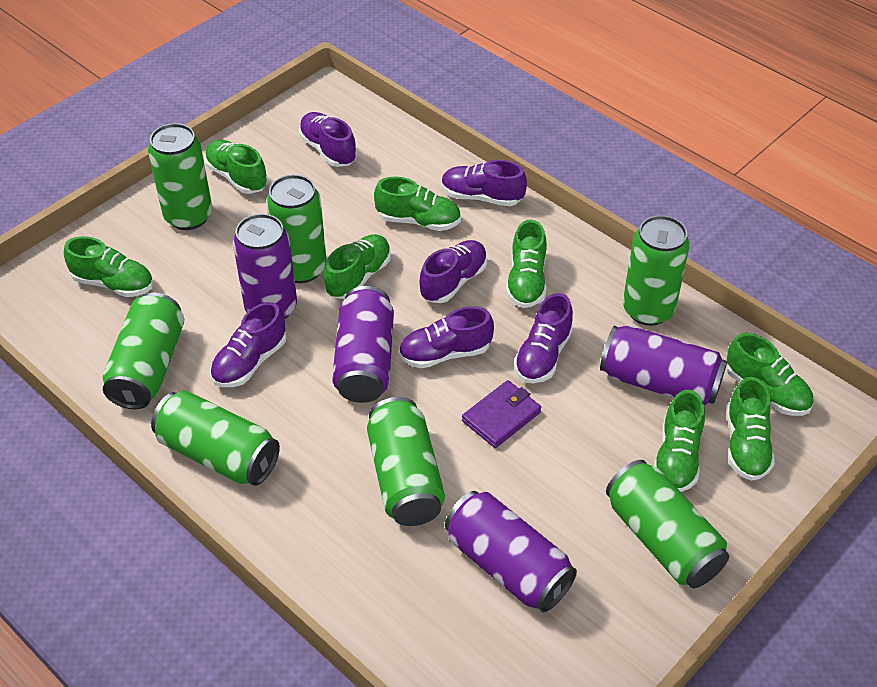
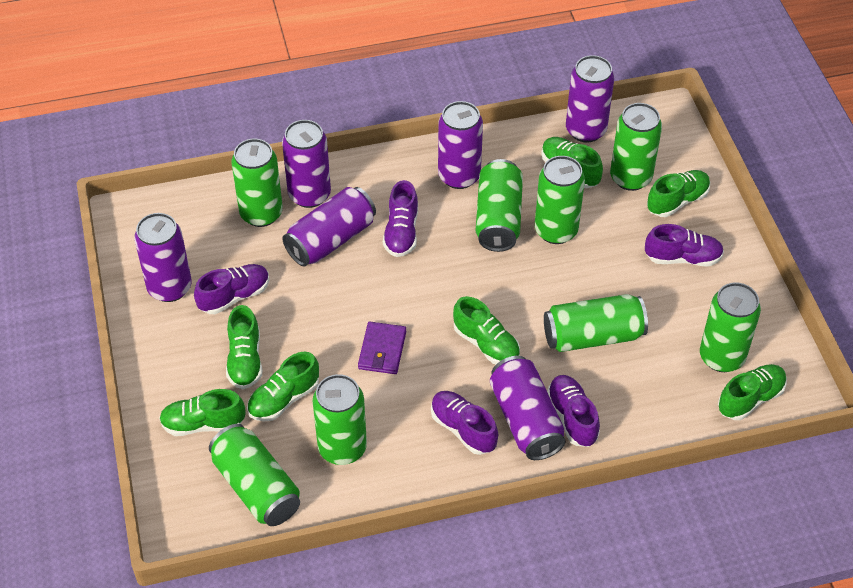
green can: [103,292,184,409] [148,123,213,230] [151,390,280,486] [266,174,327,283] [367,397,445,526] [606,460,729,588] [623,215,690,326] = 7 -> [209,424,300,526] [231,139,283,227] [313,374,367,465] [476,159,523,252] [535,156,585,244] [544,294,648,352] [610,103,662,191] [700,282,761,372] = 8
green shoe: [64,236,153,297] [205,140,268,194] [324,234,391,299] [374,177,461,231] [506,219,547,308] [654,390,705,492] [727,333,813,416] [727,377,775,481] = 8 -> [159,389,245,436] [226,305,262,389] [247,352,319,422] [453,296,520,364] [541,137,603,188] [647,170,710,217] [718,364,787,420] = 7
purple can: [233,214,297,320] [332,286,394,403] [445,491,577,612] [600,325,727,405] = 4 -> [134,213,192,302] [282,120,331,208] [282,187,376,267] [438,101,483,189] [490,356,565,460] [566,55,614,143] = 6
purple shoe: [210,302,286,387] [299,112,357,167] [399,306,494,368] [420,240,487,303] [442,160,527,206] [514,293,573,383] = 6 -> [194,264,270,314] [383,180,418,257] [431,391,498,455] [547,375,600,447] [645,224,724,266] = 5

